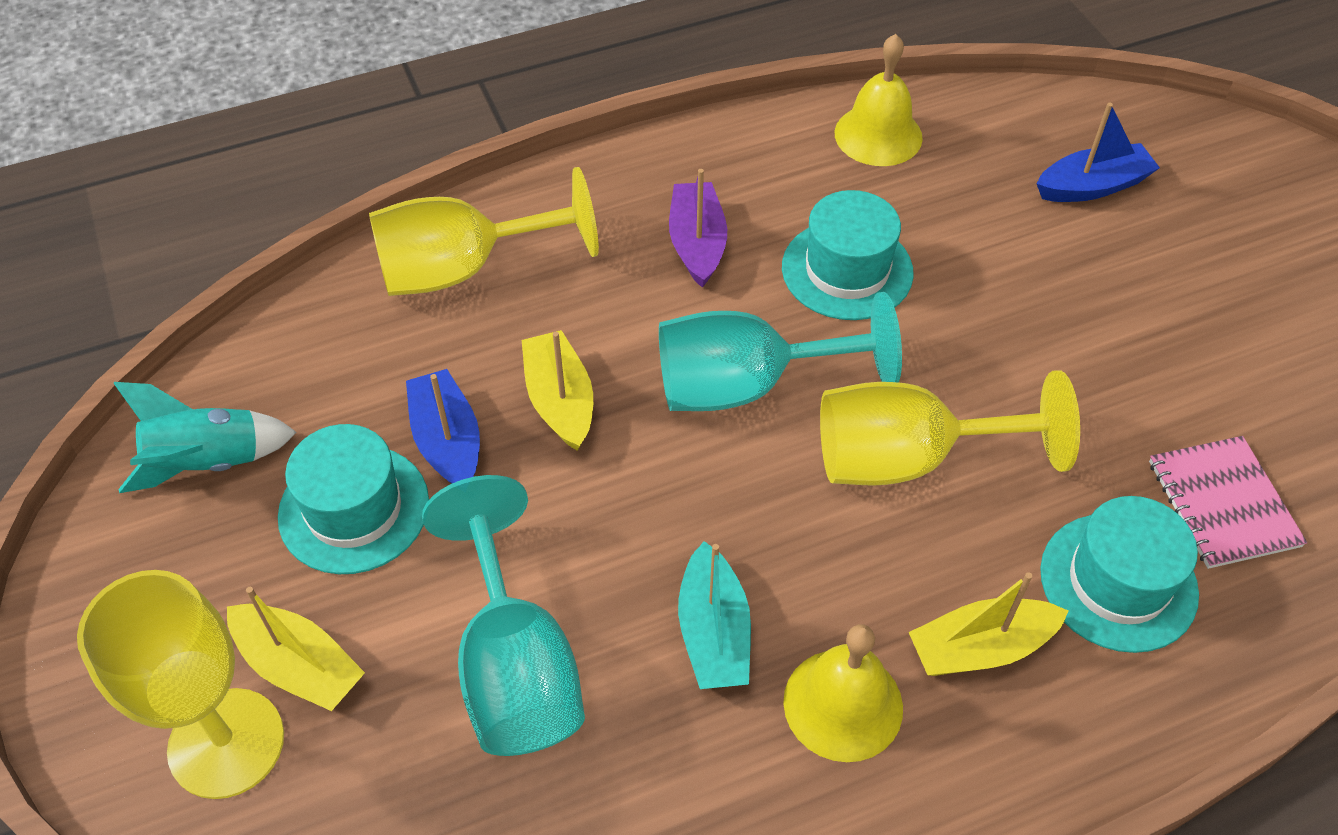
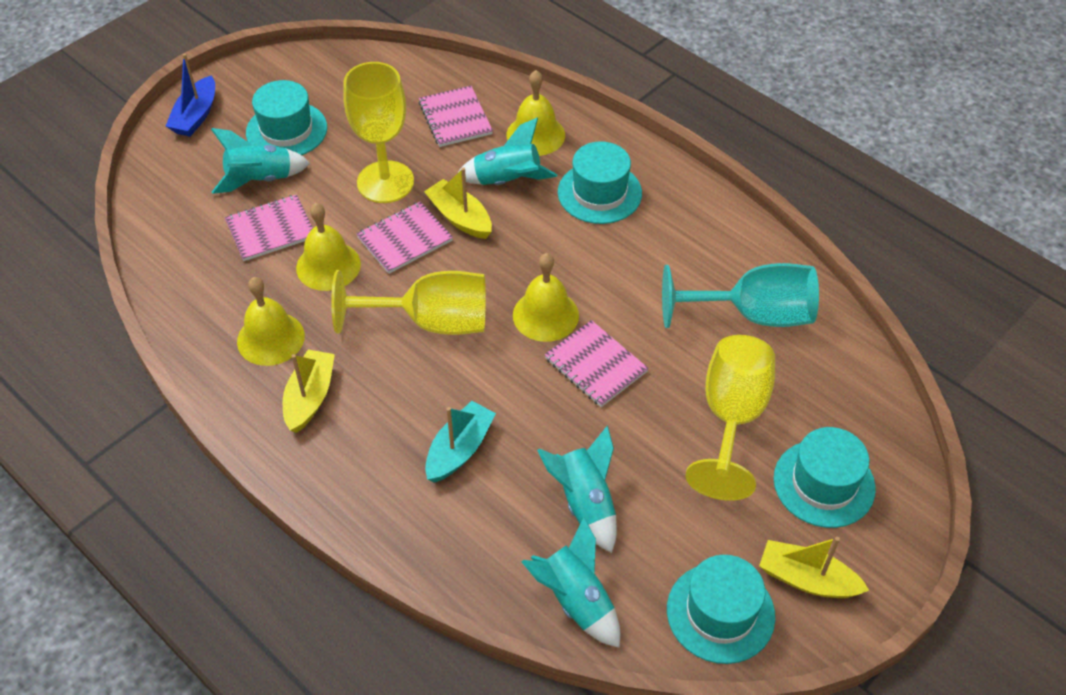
blue boat: [406,369,480,484] [1037,102,1160,202] = 2 -> [166,53,215,137] = 1
pink notebook: [1149,436,1307,569] = 1 -> [225,194,313,261] [356,201,453,274] [419,86,493,147] [544,320,649,407] = 4
purple boat: [669,169,727,288] = 1 -> none = 0
turquoise goblet: [422,475,585,756] [659,292,902,411] = 2 -> [662,263,819,328] = 1
turquoise hat: [278,424,429,574] [782,190,914,320] [1040,496,1199,653] = 3 -> [246,80,327,155] [558,141,642,224] [667,555,775,664] [774,427,876,528] = 4
turquoise rocket: [114,382,297,493] = 1 -> [211,128,310,194] [459,118,557,185] [522,518,620,648] [537,426,617,553] = 4
yellow bell: [783,624,903,762] [835,34,923,166] = 2 -> [237,277,305,366] [296,203,361,291] [506,70,565,156] [513,253,579,342] = 4

